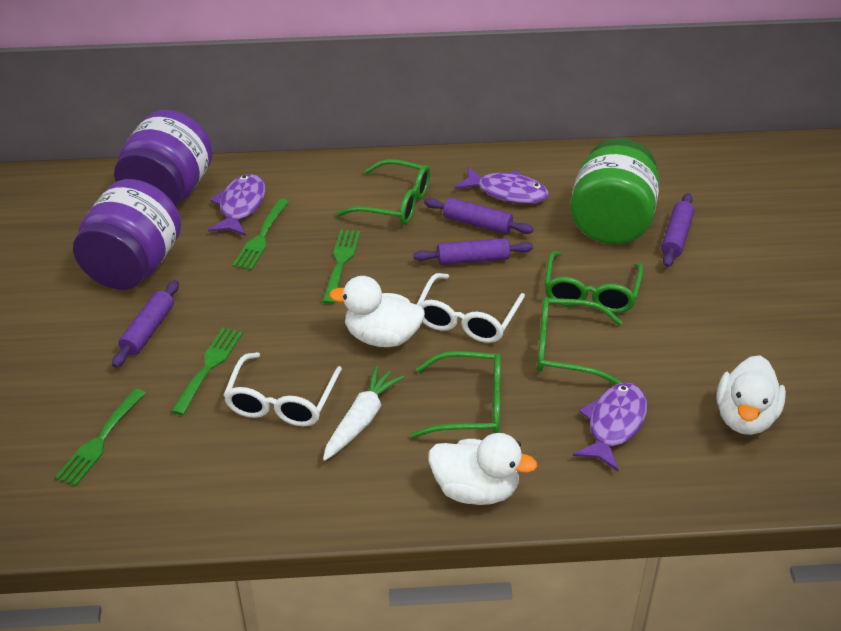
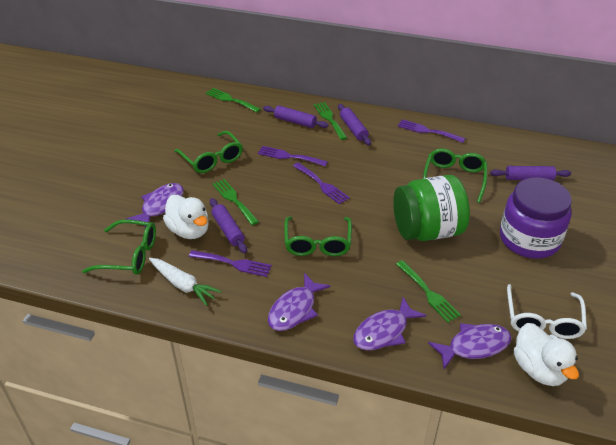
purple fish: [208,174,266,236] [455,166,549,204] [573,383,647,471] = 3 -> [126,183,184,227] [268,273,330,331] [353,297,426,351] [428,323,512,369] = 4
purple fork: none = 0 -> [189,250,272,277] [258,146,328,166] [293,162,350,205] [398,119,465,143] = 4
purple jar: [73,179,181,290] [114,110,213,206] = 2 -> [500,177,572,259] = 1
white duck: [329,276,425,347] [429,433,537,505] [717,355,786,435] = 3 -> [163,195,209,239] [513,323,579,386] = 2
white glasses: [223,352,342,427] [416,273,525,343] = 2 -> [507,284,587,339] = 1

